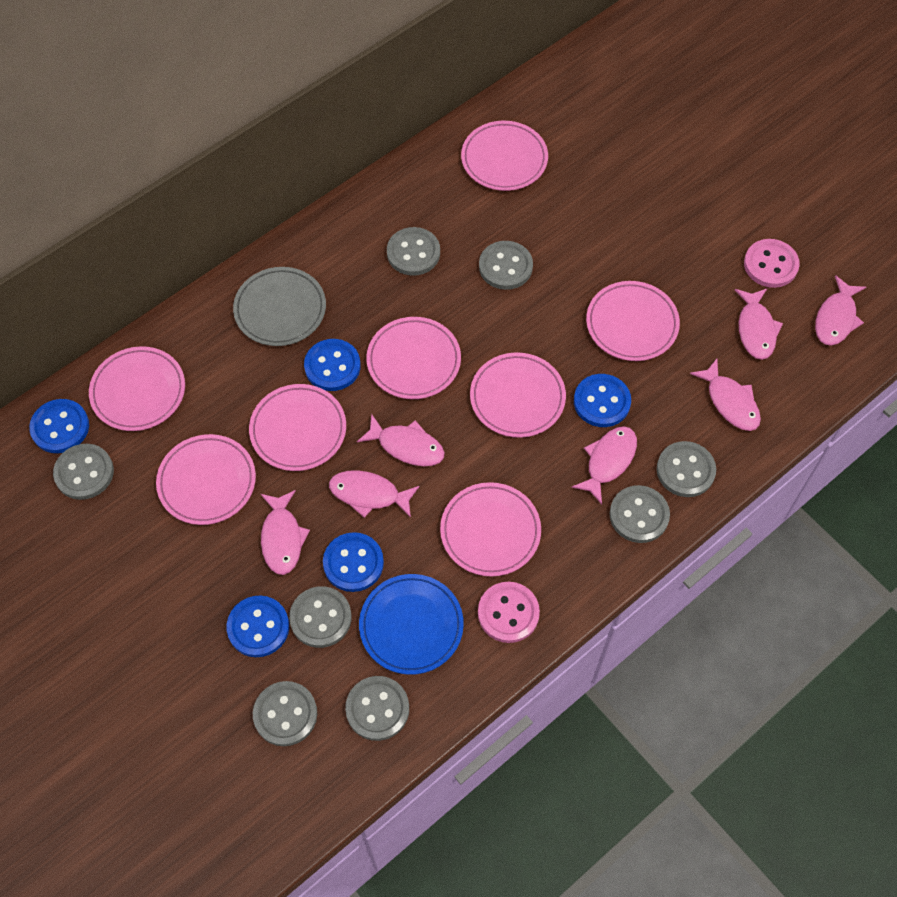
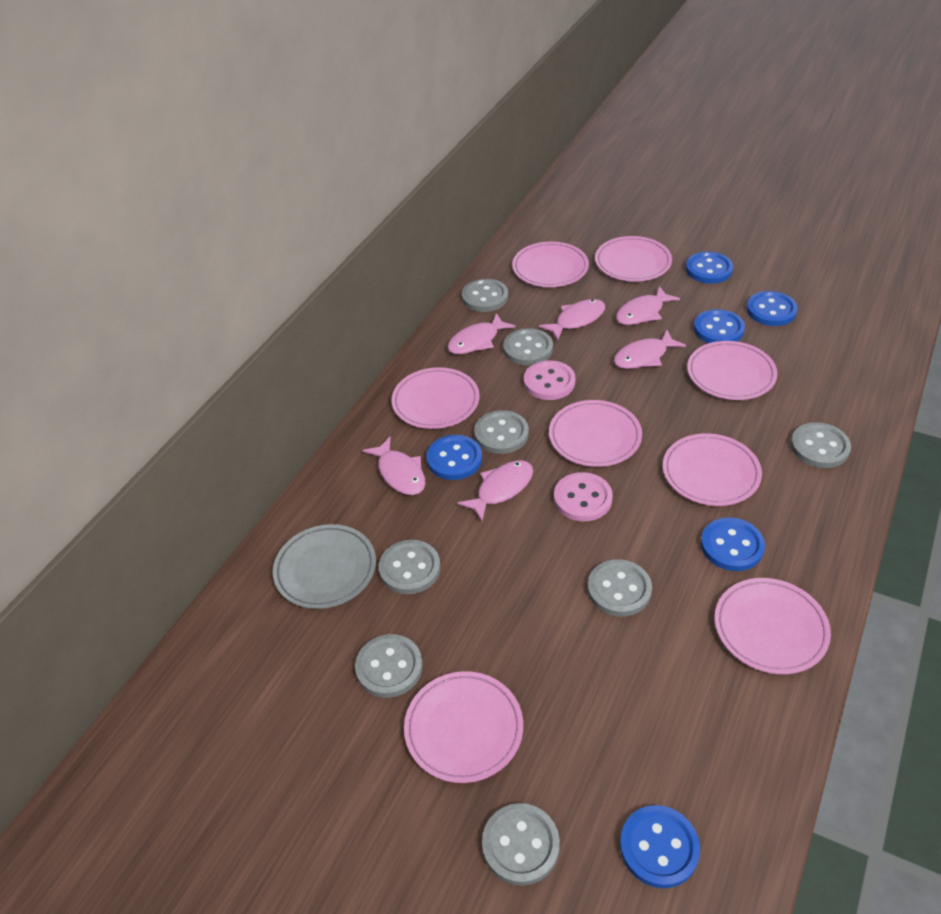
blue button: [29,399,89,453] [226,596,289,657] [304,339,361,391] [323,532,384,592] [574,374,631,427] = 5 -> [427,435,482,480] [620,805,700,888] [686,251,733,284] [694,309,745,343] [701,517,765,571] [746,291,798,326] = 6
blue plate: [359,574,464,675] = 1 -> none = 0
pink fish: [261,490,310,575] [329,470,420,518] [357,413,445,466] [571,426,637,504] [690,359,761,431] [735,289,783,360] [815,275,866,346] = 7 -> [362,436,425,495] [447,313,515,354] [457,460,533,521] [539,299,605,341] [614,330,686,369] [616,286,680,325] = 6

